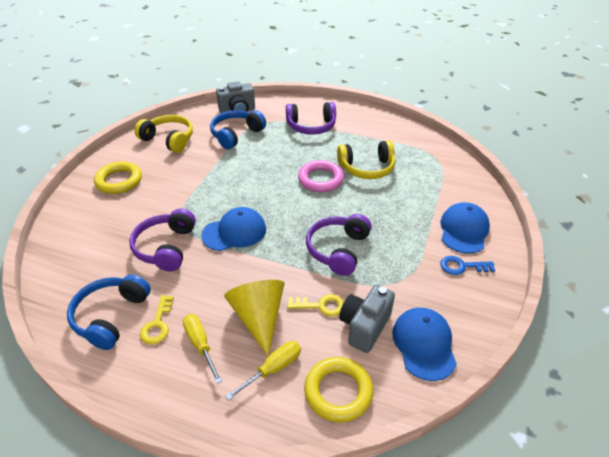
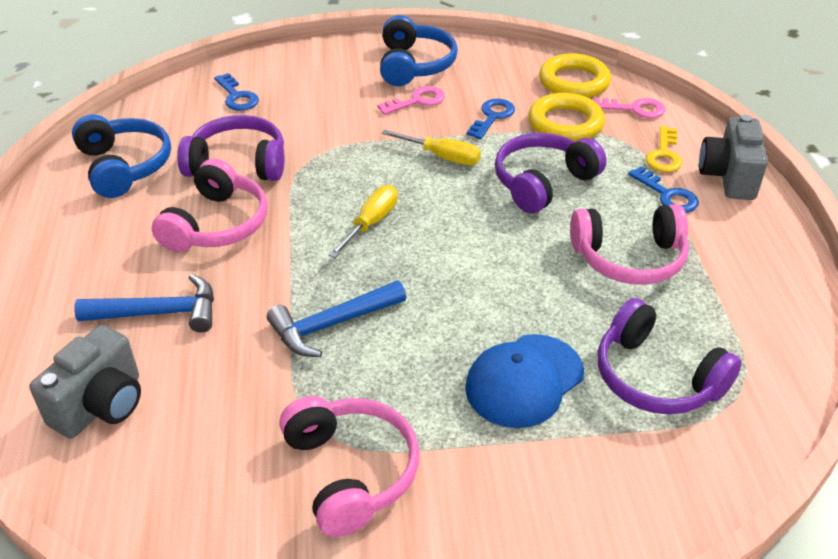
blue cap: [201,207,266,251] [392,308,457,381] [441,202,490,254] = 3 -> [465,334,584,428] = 1
blue hammer: none = 0 -> [75,274,214,333] [267,280,406,357] = 2
blue key: [440,256,495,275] = 1 -> [214,73,259,111] [467,99,515,139] [628,166,699,213] = 3
pink headphones: none = 0 -> [152,159,268,253] [279,396,419,537] [570,204,689,285] = 3
pink key: none = 0 -> [377,86,445,115] [594,98,665,118] = 2
pink ring: [298,160,344,192] = 1 -> none = 0
yellow cone: [224,280,285,356] = 1 -> none = 0
yellow headphones: [134,115,193,153] [337,140,395,179] = 2 -> none = 0
yellow key: [140,295,174,345] [287,294,344,316] = 2 -> [646,126,682,172] = 1

